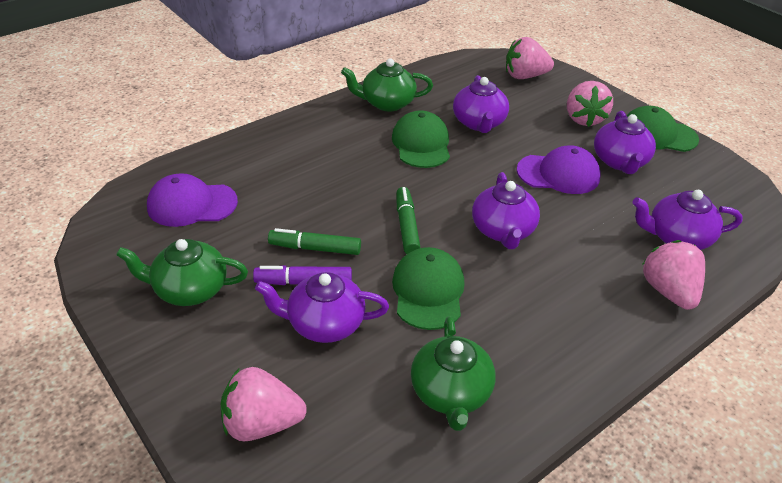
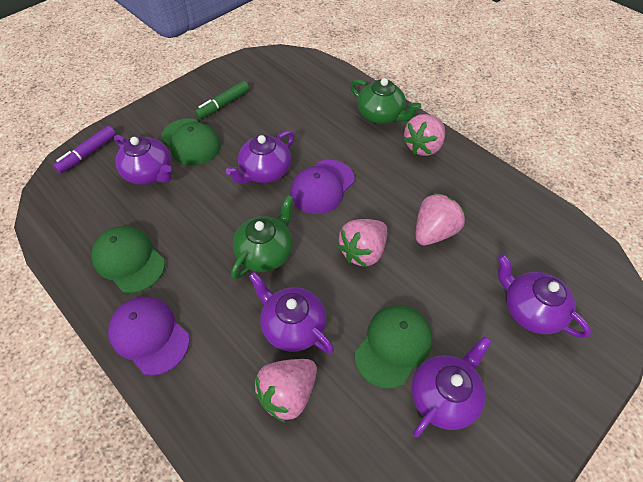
green marker: [268,228,361,255] [396,187,421,254] = 2 -> [194,81,249,119] = 1
green teapot: [116,239,248,306] [341,58,433,112] [411,316,496,431] = 3 -> [231,195,294,279] [350,78,421,124] = 2

